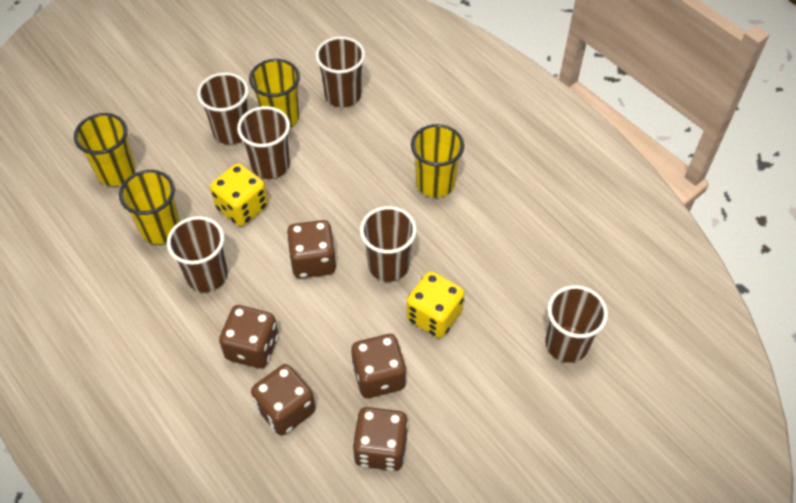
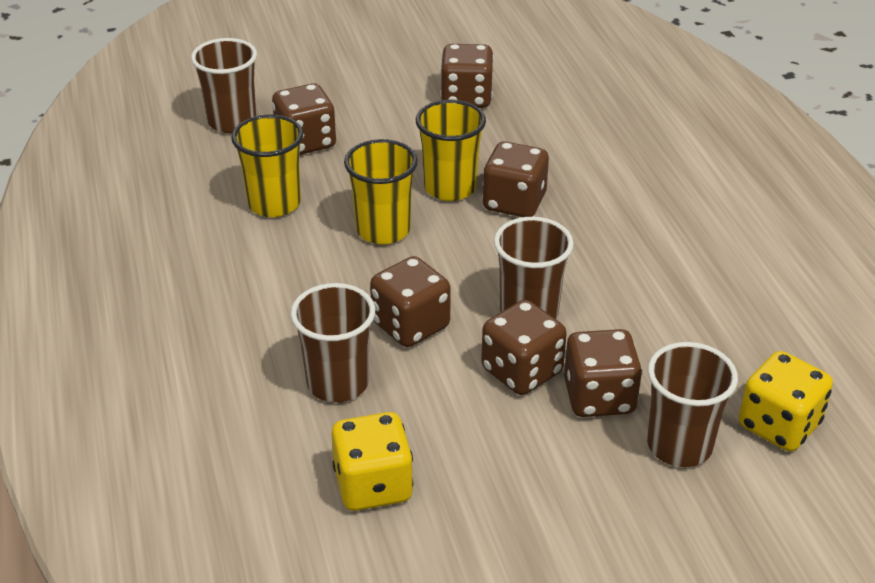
brown cup: [167,216,228,292] [197,72,249,145] [237,106,290,179] [315,36,365,107] [360,206,417,282] [545,285,608,363] = 6 -> [191,38,257,133] [291,283,375,402] [494,217,574,319] [647,342,738,467] = 4
brown dice: [219,305,278,368] [251,364,316,435] [287,220,336,278] [351,334,407,398] [352,407,408,471] = 5 -> [272,83,336,155] [370,256,451,347] [440,44,494,108] [481,300,567,395] [482,141,549,217] [564,329,642,417] = 6
yellow cup: [74,113,136,186] [119,170,180,244] [249,59,300,128] [411,124,464,198] = 4 -> [231,115,303,217] [344,139,418,245] [416,100,486,201] = 3

